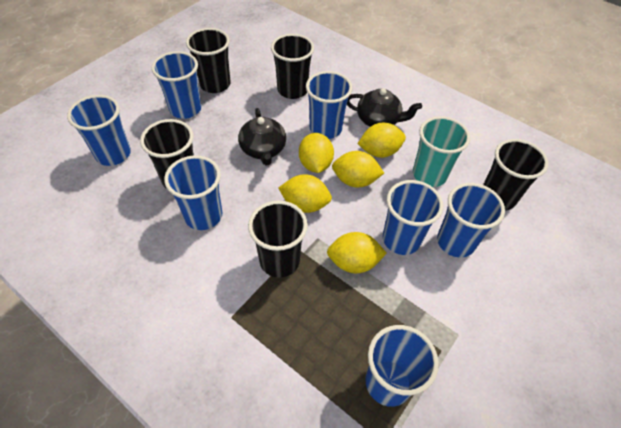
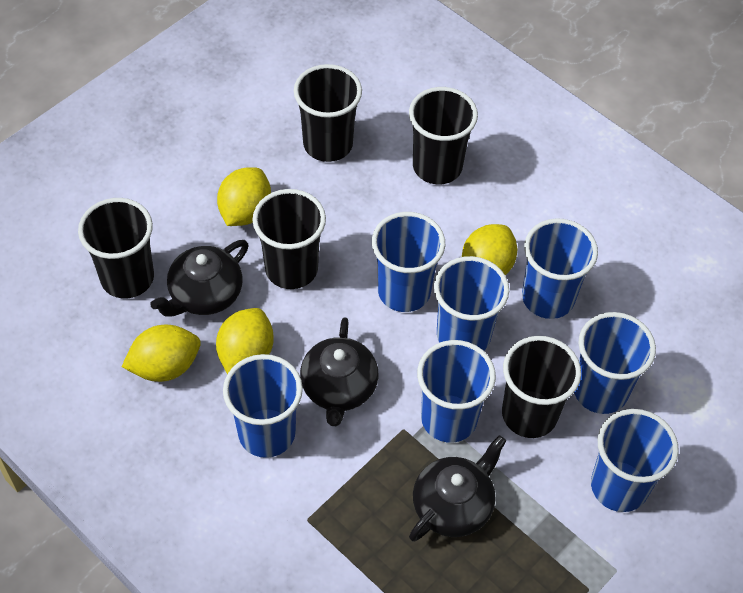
black teapot: [238,108,286,166] [347,88,422,127] = 2 -> [150,240,249,317] [300,317,379,426] [409,435,506,542] = 3
turquoise cup: [413,116,470,187] = 1 -> none = 0
yellow lemon: [278,174,332,213] [299,133,334,173] [327,232,387,273] [332,151,384,188] [358,123,406,158] = 5 -> [122,325,201,382] [216,308,274,374] [217,167,271,226] [462,224,517,275] = 4

